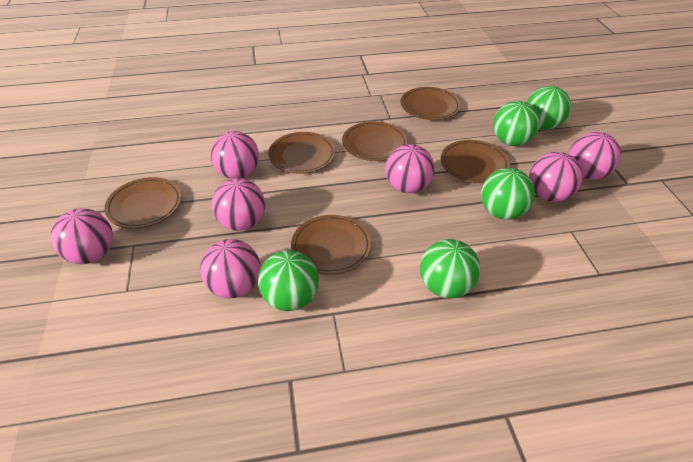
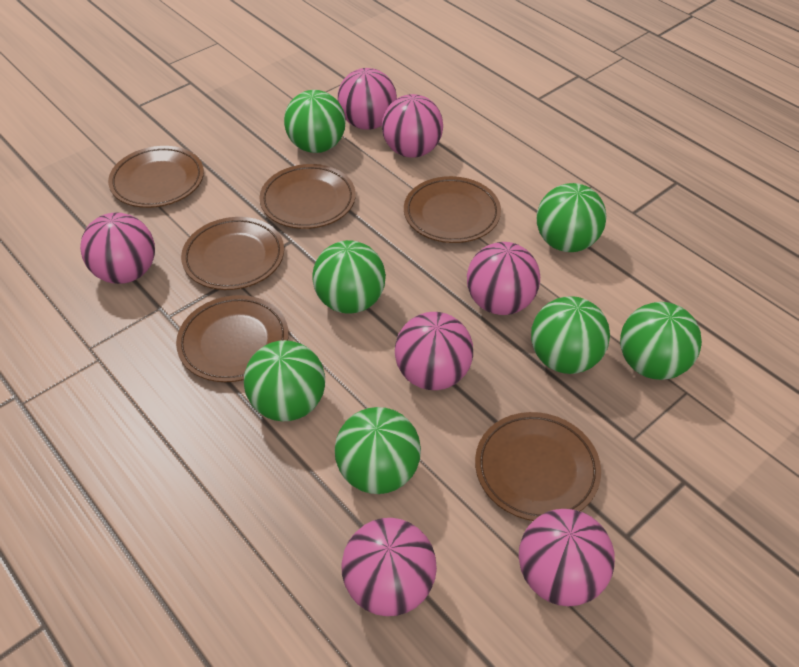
green ball: [258,251,319,311] [420,239,480,298] [481,168,535,220] [493,101,540,146] [527,86,571,130] = 5 -> [244,340,325,421] [284,90,346,153] [312,240,386,314] [335,407,421,494] [531,296,610,374] [537,183,607,252] [620,302,702,380] = 7

